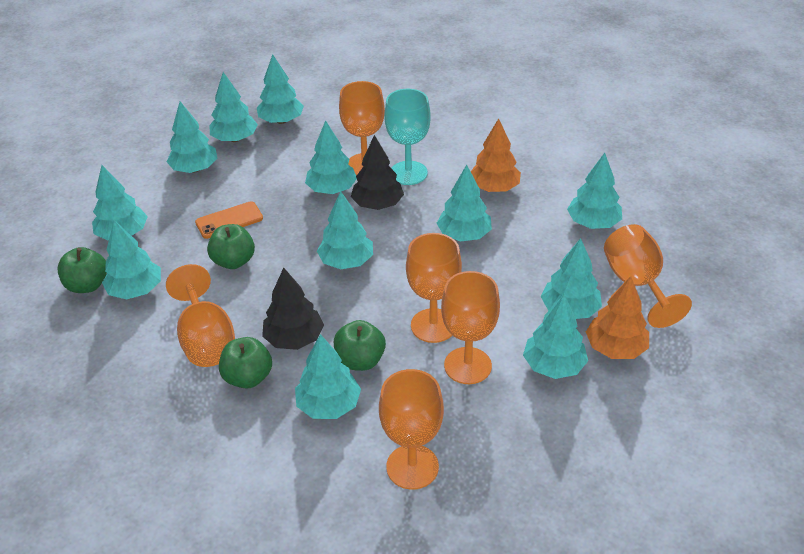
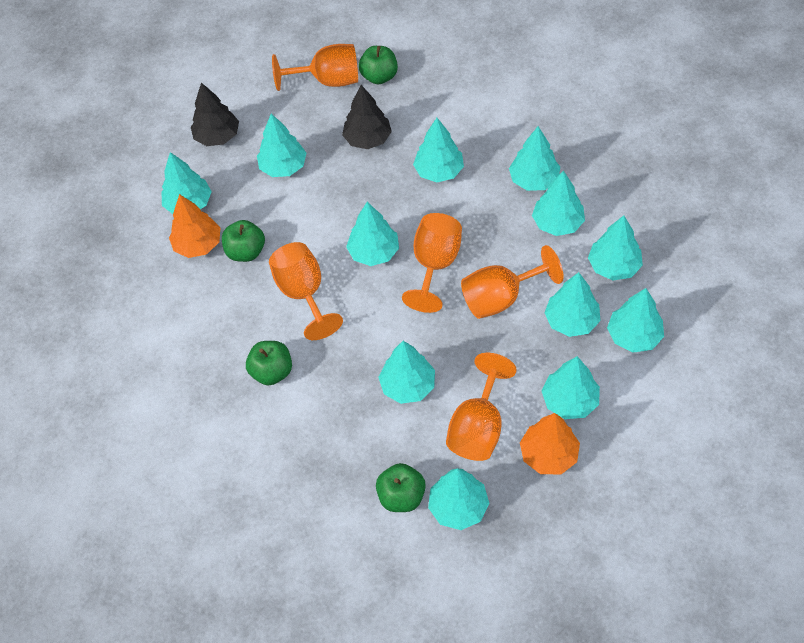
orange goblet: [166,264,235,367] [339,81,385,176] [379,369,444,490] [406,233,462,343] [441,271,500,384] [604,224,692,328] = 6 -> [269,242,343,340] [272,44,358,91] [402,213,462,313] [446,353,517,461] [461,245,564,319] = 5
orange phone: [195,201,263,239] = 1 -> none = 0
turquoise goblet: [384,89,431,185] = 1 -> none = 0

